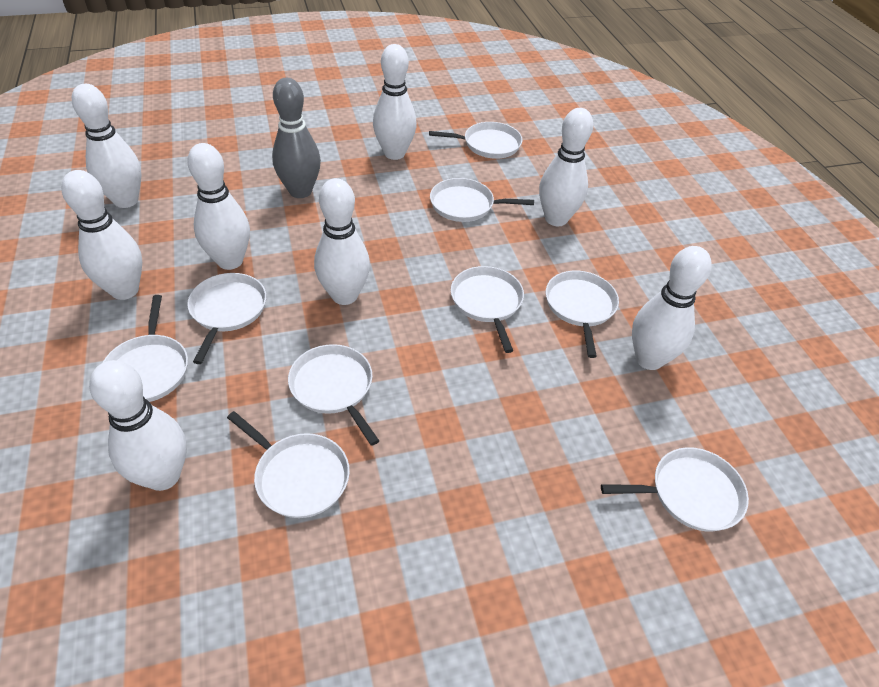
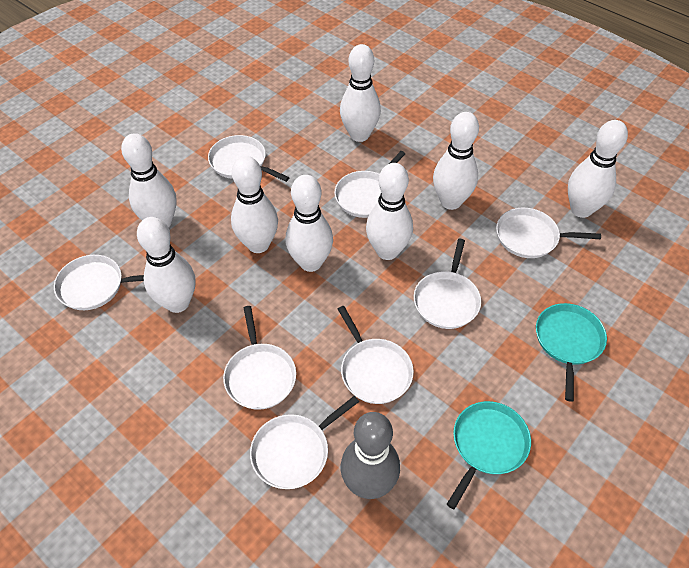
turquoise pan: none = 0 -> [447,401,531,509] [536,303,607,402] = 2
white pan: [102,295,188,402] [187,273,266,364] [227,411,350,518] [288,344,379,446] [429,122,522,159] [430,178,534,222] [451,266,524,353] [546,271,619,358] [601,447,749,532] = 9 -> [54,255,144,310] [208,135,290,182] [223,306,296,410] [250,396,359,489] [334,151,405,218] [338,306,414,404] [414,239,481,329] [496,208,601,258] = 8

